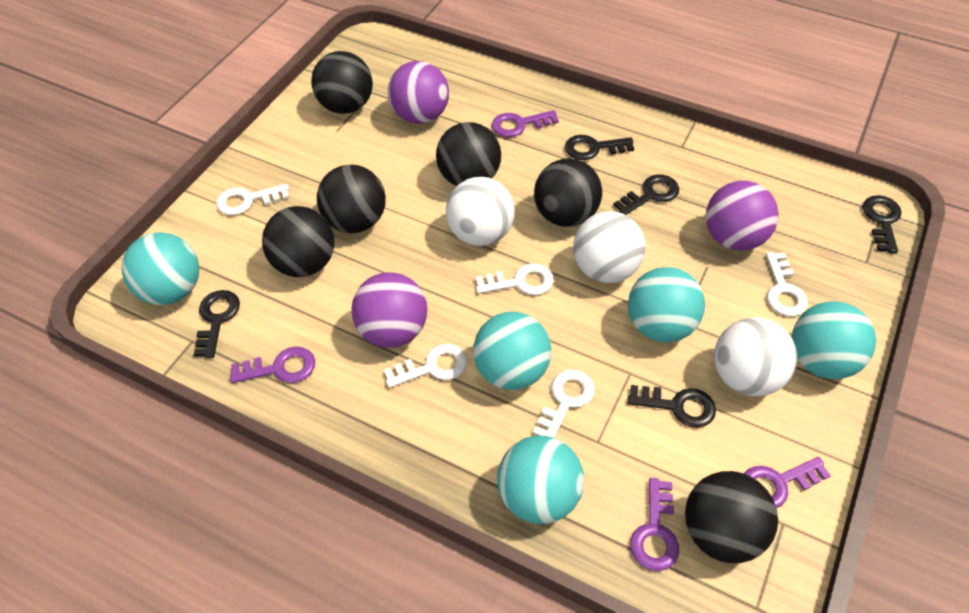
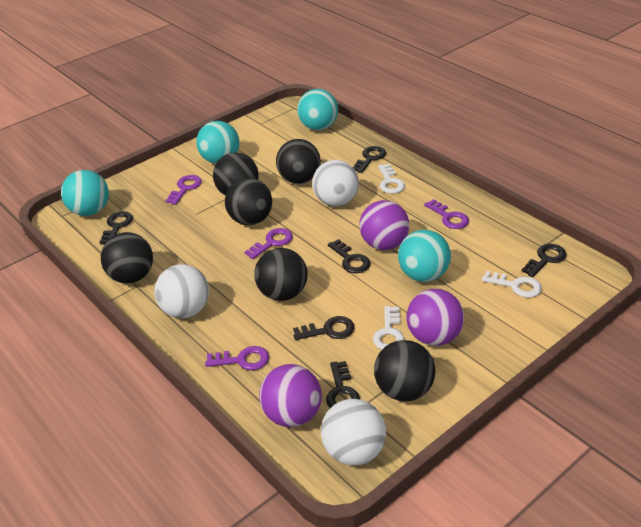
black key: [194,290,240,358] [565,135,634,160] [613,174,679,215] [627,385,716,428] [863,195,902,253] = 5 -> [100,211,133,244] [293,316,355,340] [326,361,360,408] [328,239,370,273] [353,146,386,173] [522,244,567,277] = 6
turquoise ball: [122,232,199,305] [473,312,551,390] [497,436,584,524] [628,267,705,343] [792,301,876,379] = 5 -> [61,170,109,216] [196,121,240,164] [297,89,338,130] [398,230,451,282] = 4
white key: [216,184,289,215] [384,344,467,388] [476,263,554,295] [533,370,595,438] [766,252,808,316] = 5 -> [373,306,404,350] [378,164,405,194] [482,271,542,298] = 3

